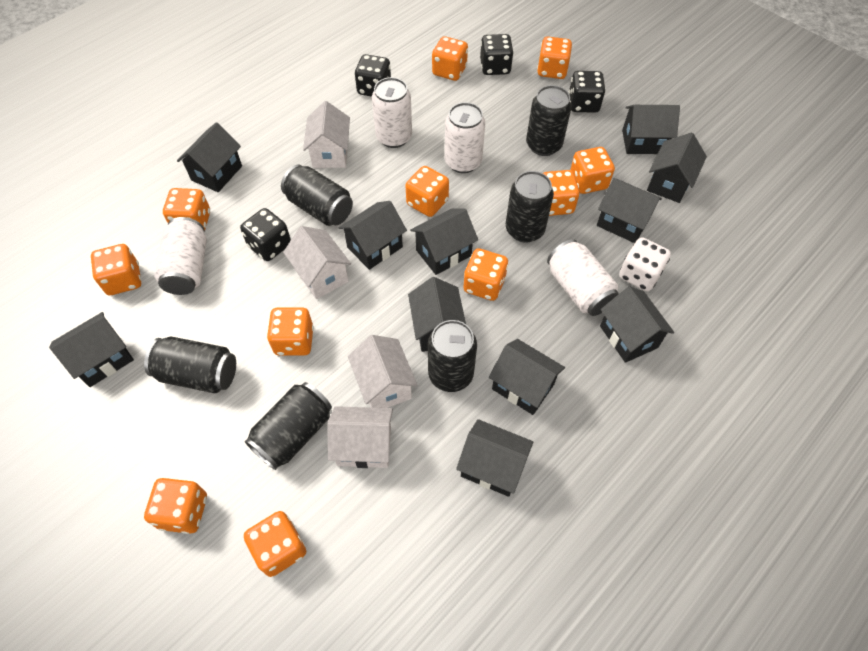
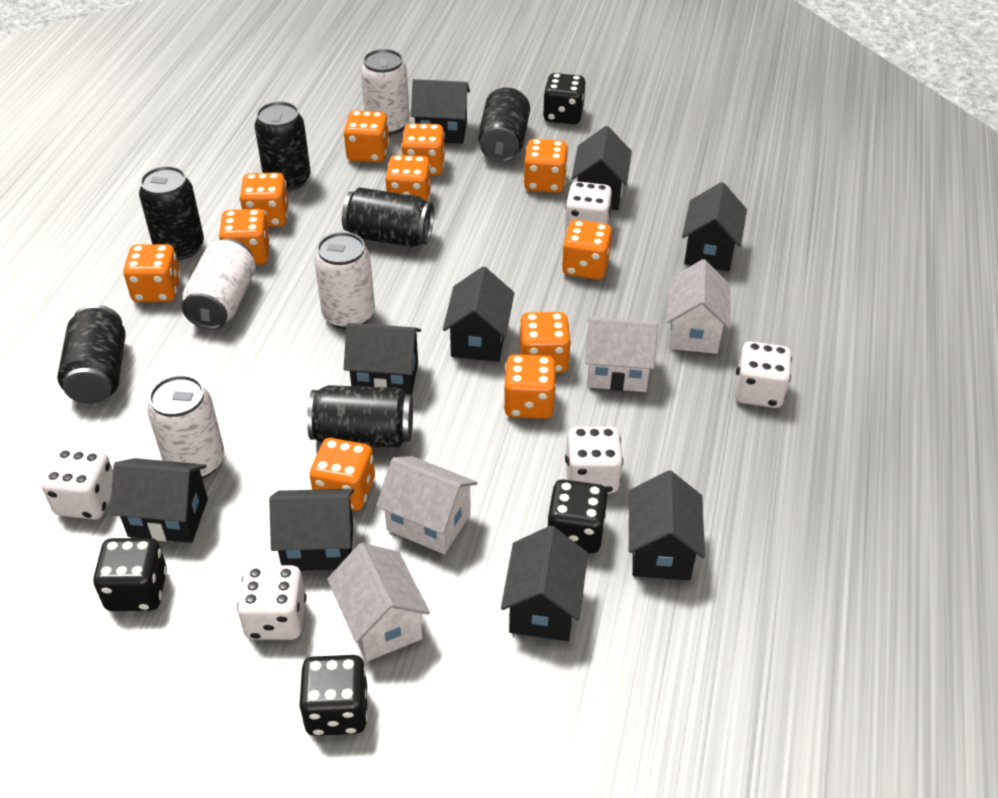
black house: [49,312,134,387] [177,122,242,192] [339,201,407,270] [408,277,466,352] [410,208,478,275] [456,419,533,497] [489,339,565,415] [597,178,662,243] [600,286,674,363] [622,105,680,154] [647,133,707,203] = 11 -> [110,458,208,543] [269,489,354,571] [344,323,421,395] [411,79,470,144] [443,267,514,362] [501,526,588,641] [571,126,632,210] [629,470,705,580] [682,182,747,271] = 9
white dice: [619,237,671,291] = 1 -> [41,448,113,520] [237,565,307,640] [565,181,612,233] [565,427,623,493] [735,341,792,408] = 5

